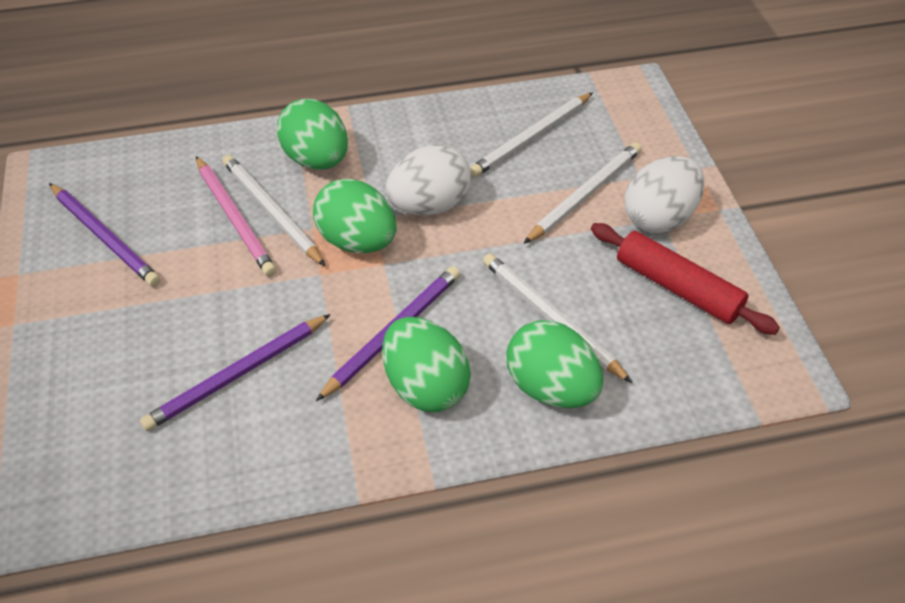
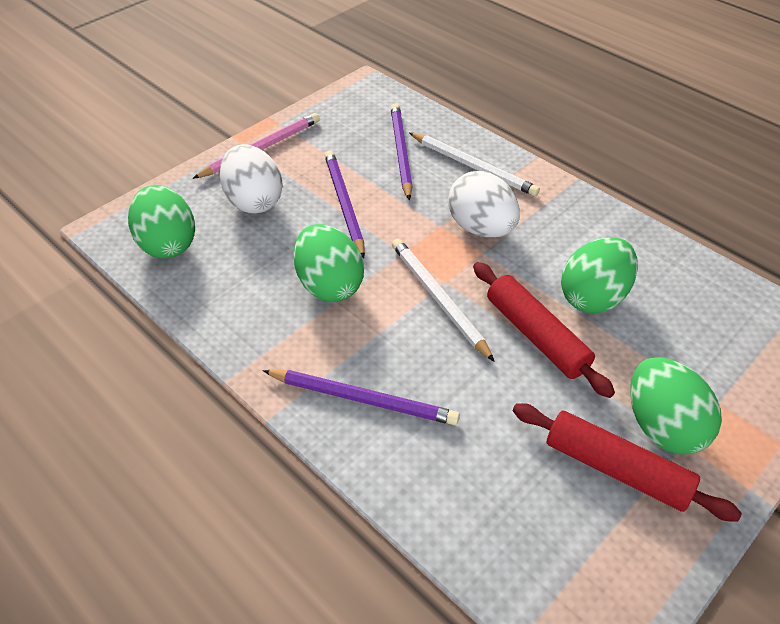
red rolling pin: [591,223,780,335] = 1 -> [473,262,615,398] [513,403,742,522] = 2
white pencil: [223,155,325,266] [470,92,593,177] [483,253,632,383] [524,142,641,244] = 4 -> [392,239,495,362] [409,133,540,196] = 2

